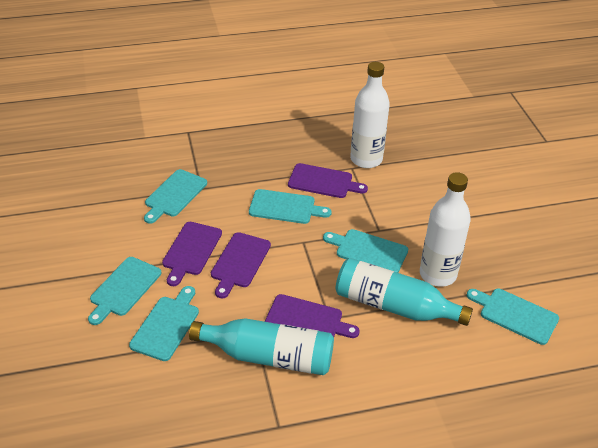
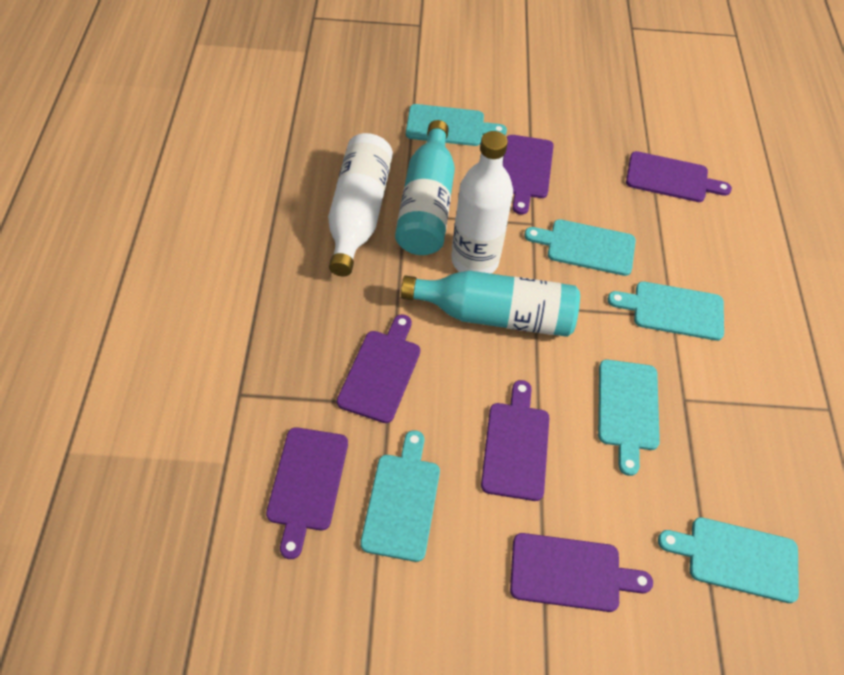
purple cutting board: [162,222,222,286] [211,232,271,298] [265,294,360,338] [288,163,368,198] = 4 -> [266,427,348,559] [337,314,420,423] [481,380,549,501] [503,135,554,214] [510,533,653,612] [626,151,732,202] = 6

